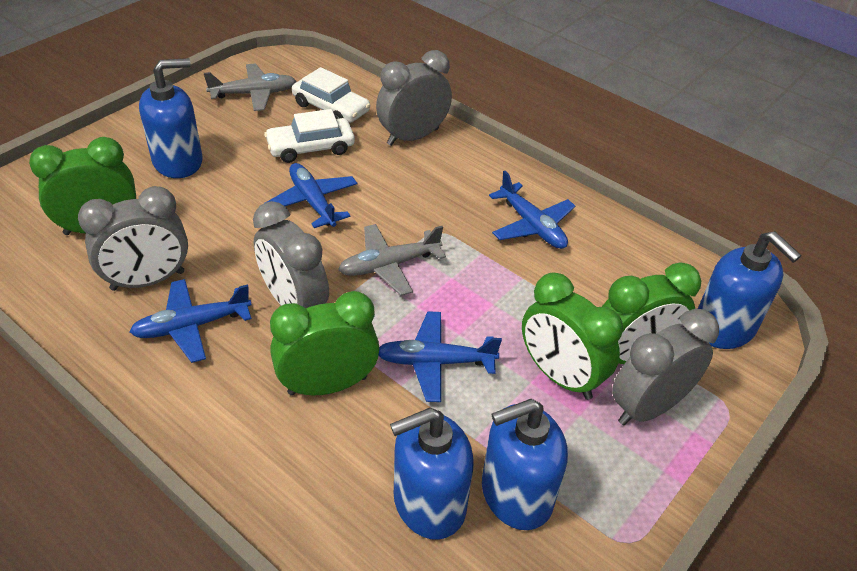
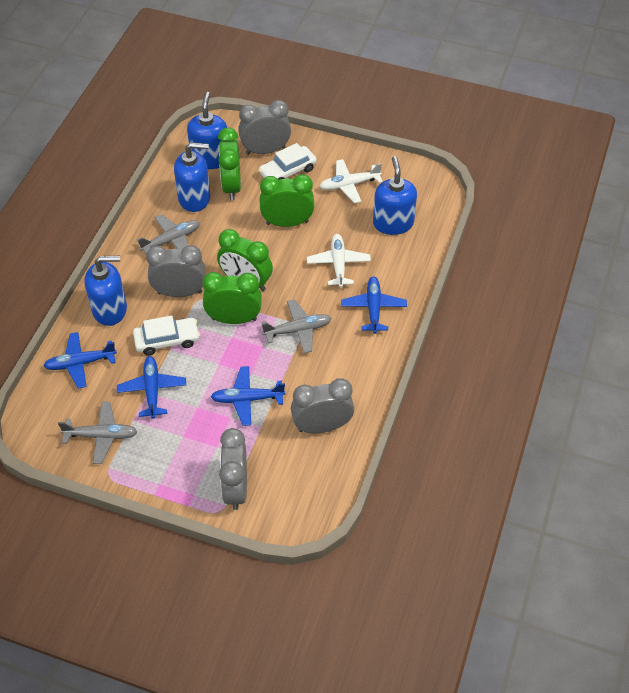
grey plane: [204,63,297,111] [338,224,446,296] = 2 -> [58,402,137,464] [137,214,200,254] [262,300,332,353] = 3
white plane: none = 0 -> [307,234,371,288] [319,159,383,203] = 2

